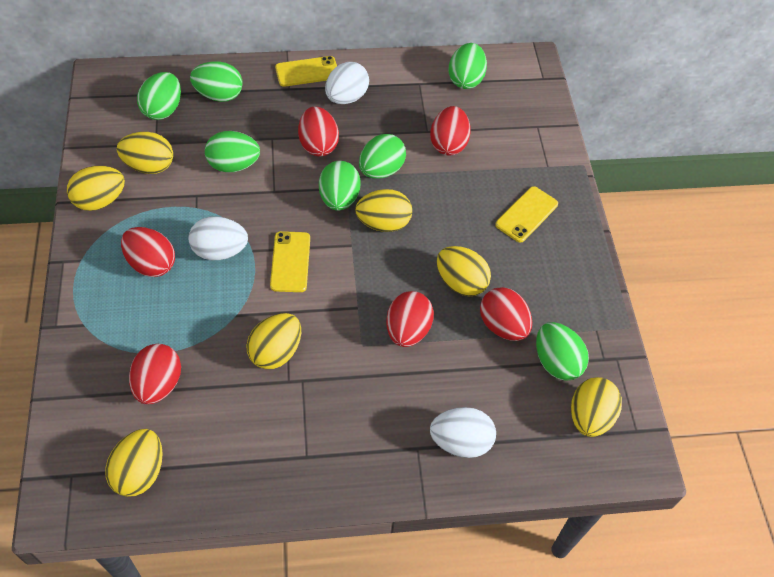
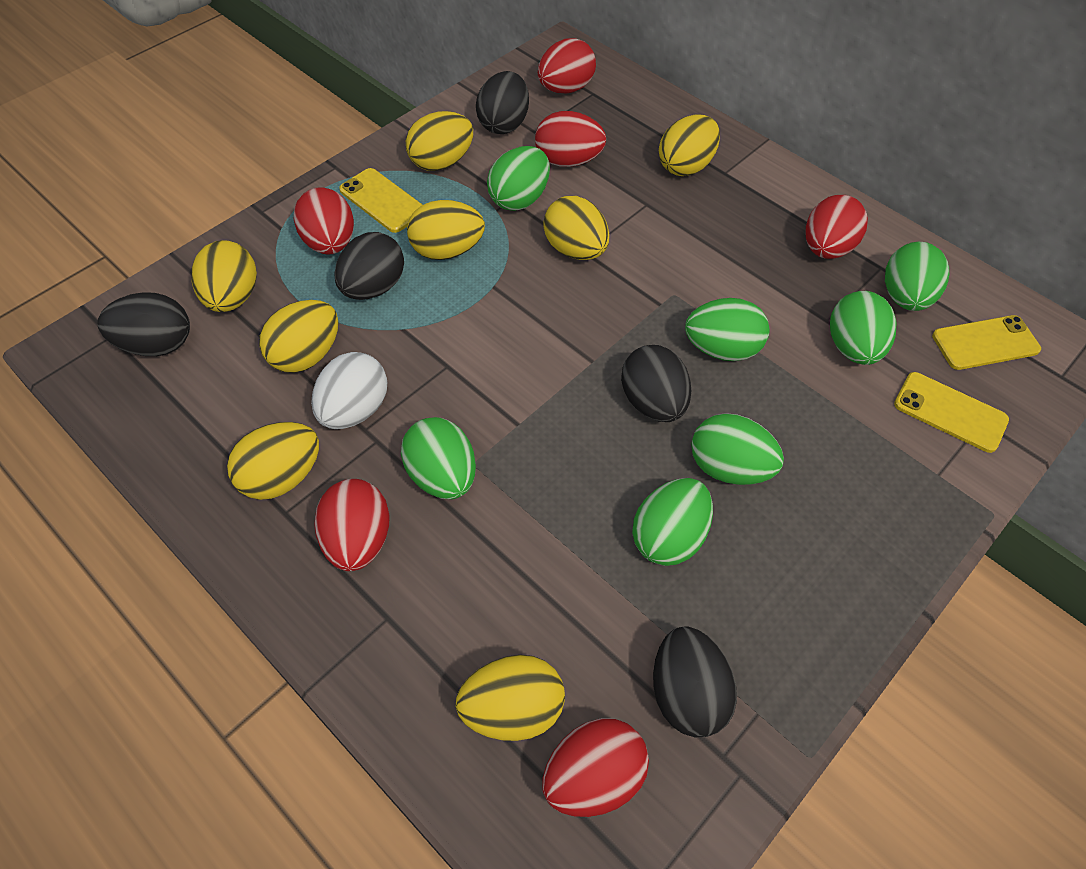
black egg: none = 0 -> [97,292,190,356] [334,232,404,300] [476,71,529,134] [621,345,691,422] [653,626,737,737] = 5
white egg: [189,216,248,260] [325,62,369,104] [430,407,496,458] = 3 -> [311,352,387,429] = 1
yellow egg: [67,166,125,211] [105,429,163,497] [117,132,173,174] [246,313,301,369] [355,189,412,232] [437,246,491,297] [571,377,622,437] = 7 -> [192,240,257,312] [227,422,319,500] [259,300,338,373] [406,111,473,171] [407,200,485,260] [456,655,565,741] [543,196,609,260] [659,115,720,176] = 8

